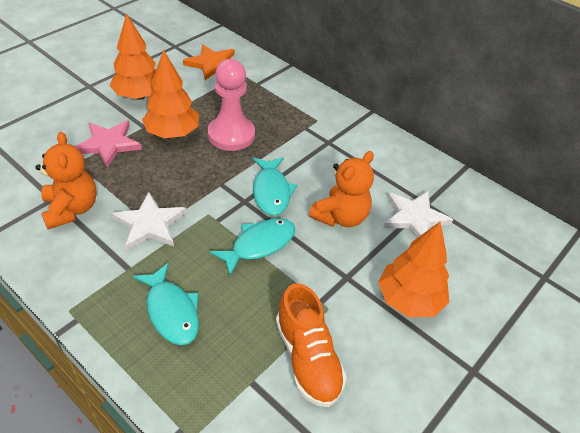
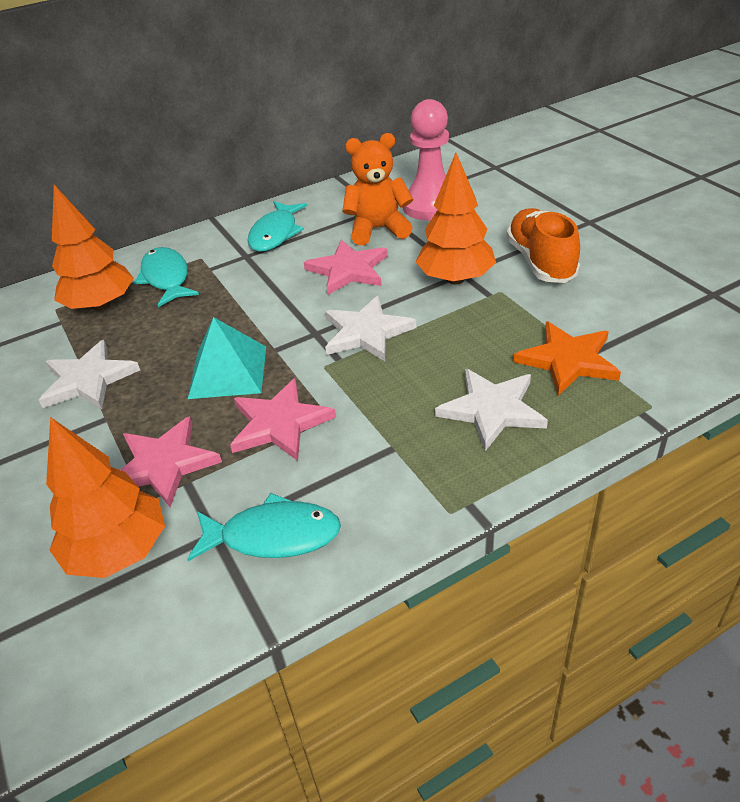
orange teddy bear: [36,132,97,229] [309,151,374,227] = 2 -> [342,133,413,245] = 1
pink star: [75,121,142,168] = 1 -> [121,416,222,507] [230,378,336,461] [304,240,388,295] = 3
turquoise pyramid: none = 0 -> [188,317,266,399] = 1
white star: [111,192,187,251] [384,191,453,238] = 2 -> [39,340,140,409] [325,296,417,361] [435,368,548,451] = 3

